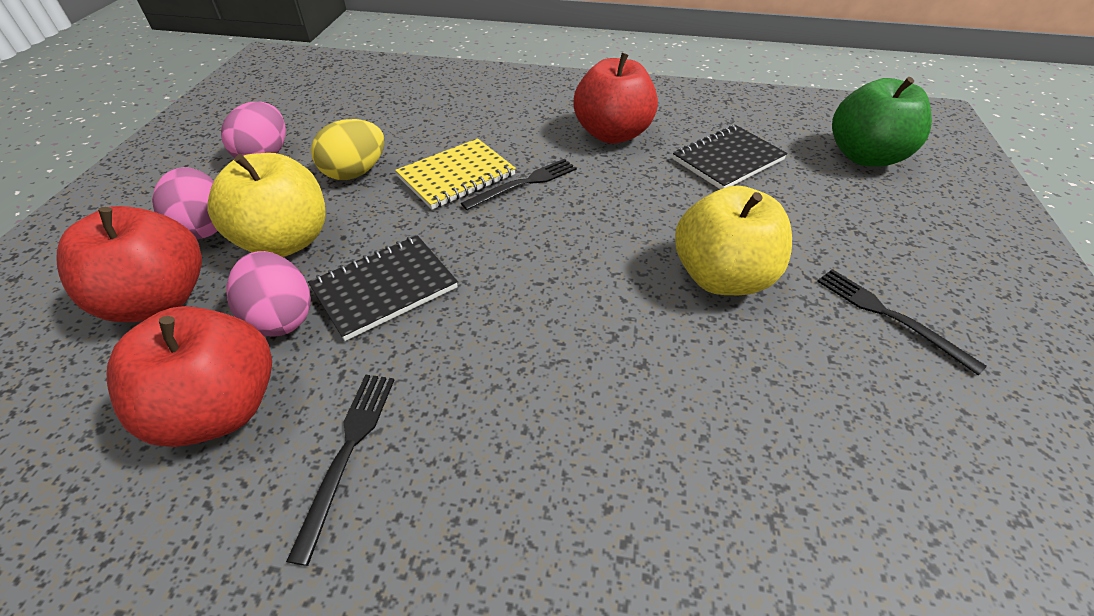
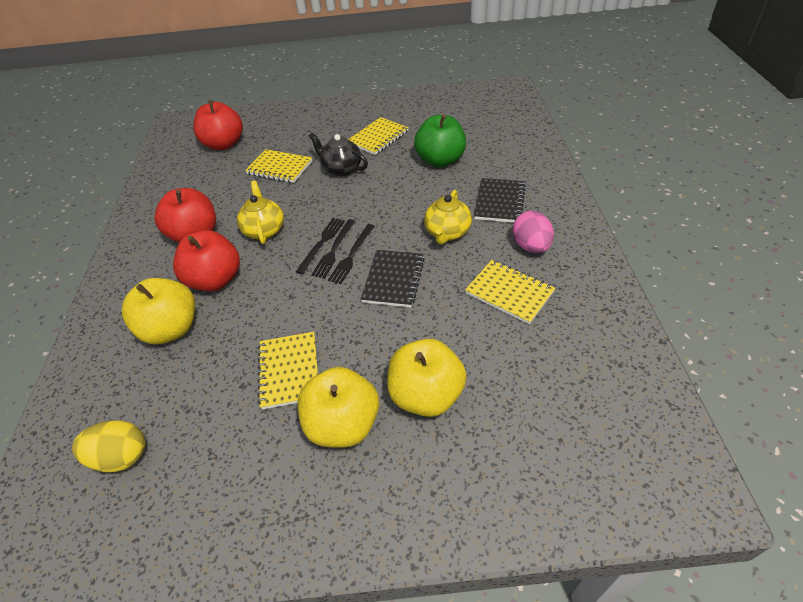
black teapot: none = 0 -> [309,133,368,176] = 1
pink egg: [152,167,217,239] [221,101,286,158] [226,251,311,337] = 3 -> [513,211,554,253] = 1
yellow apple: [208,153,326,257] [675,185,792,295] = 2 -> [122,278,195,344] [298,367,379,448] [387,339,467,417] = 3
yellow notebook: [395,138,516,210] = 1 -> [245,149,312,183] [258,332,318,410] [348,117,409,155] [465,260,555,324] = 4
yellow teapot: none = 0 -> [237,181,284,244] [424,190,472,245] = 2

